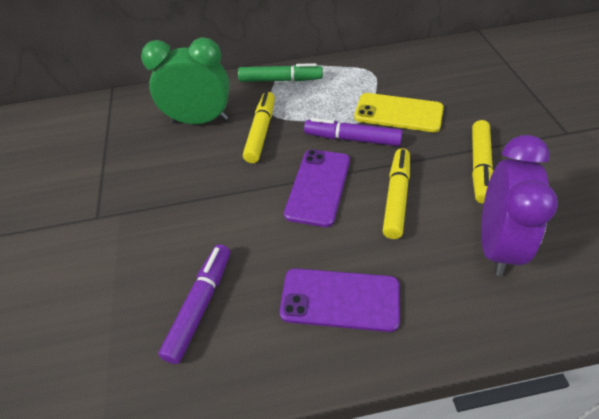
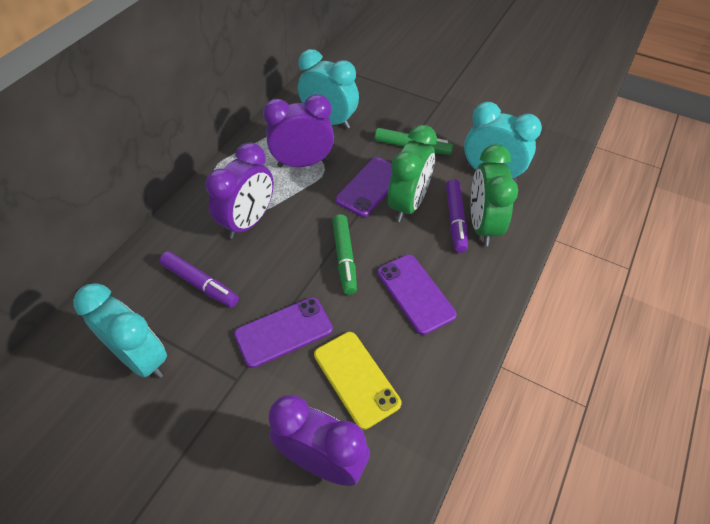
green clock: [141,37,230,124] = 1 -> [388,125,437,222] [471,144,518,246] = 2
green marker: [238,63,323,82] = 1 -> [332,214,357,295] [375,128,453,155] = 2
purple clock: [481,135,558,276] = 1 -> [206,142,274,239] [263,94,334,167] [269,395,370,486] = 3
purple phone: [280,268,400,332] [284,149,350,227] = 2 -> [234,297,333,368] [335,157,392,217] [377,254,457,335] = 3
turquoise clock: none = 0 -> [73,283,167,378] [298,49,359,129] [464,102,542,182] = 3
yellow marker: [243,92,275,163] [383,148,410,239] [472,120,493,204] = 3 -> none = 0

